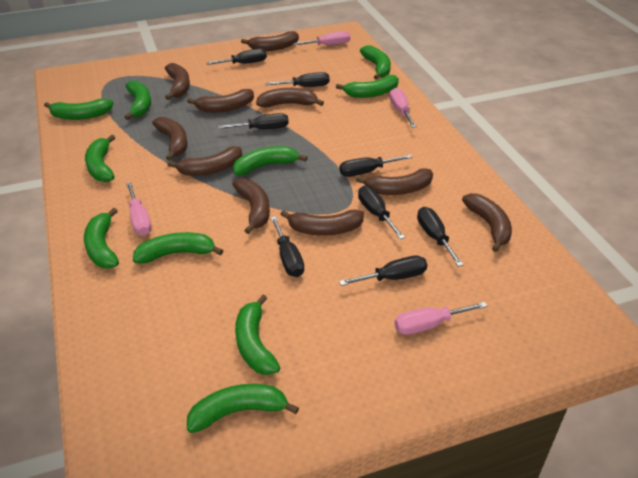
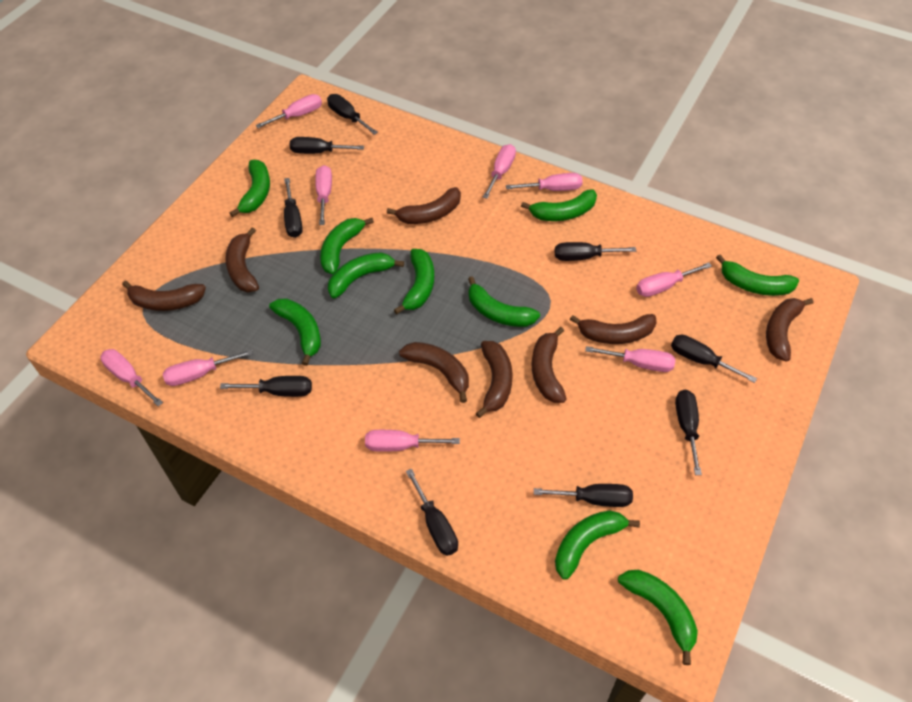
black screwdriver: [206,48,267,65] [218,113,289,129] [265,72,330,87] [270,216,304,277] [339,155,412,177] [339,256,427,286] [358,186,405,239] [417,207,464,267] = 8 -> [220,376,312,397] [284,178,303,238] [289,137,364,154] [327,94,378,135] [406,469,458,556] [534,484,633,507] [555,242,636,261] [671,335,757,383] [675,390,702,475] = 9
brown banana: [152,117,187,161] [165,63,190,100] [167,146,242,176] [187,89,254,112] [232,179,270,234] [241,31,299,51] [256,88,324,107] [280,210,364,236] [356,168,433,195] [462,193,512,252] = 10 -> [122,280,206,311] [225,227,259,292] [387,187,461,224] [399,342,469,403] [476,341,513,418] [532,327,567,403] [570,314,657,344] [766,298,813,362] = 8
pink screwdriver: [126,182,152,236] [293,31,350,45] [390,88,417,128] [394,302,487,335] = 4 -> [100,349,163,406] [163,349,253,386] [256,94,322,128] [315,165,332,225] [365,430,460,452] [483,144,516,199] [506,173,583,191] [585,346,675,372] [636,263,712,297] = 9

